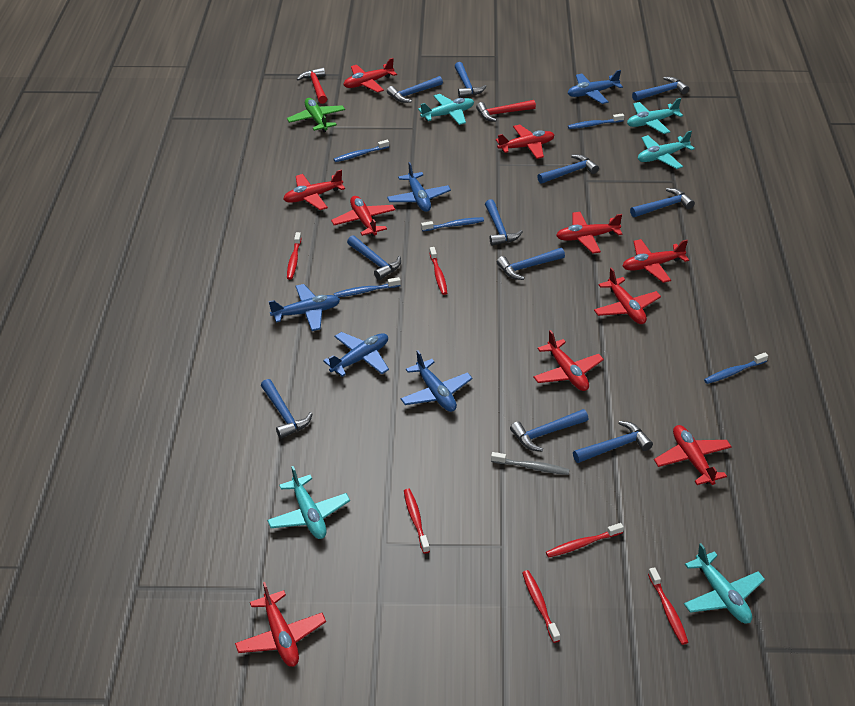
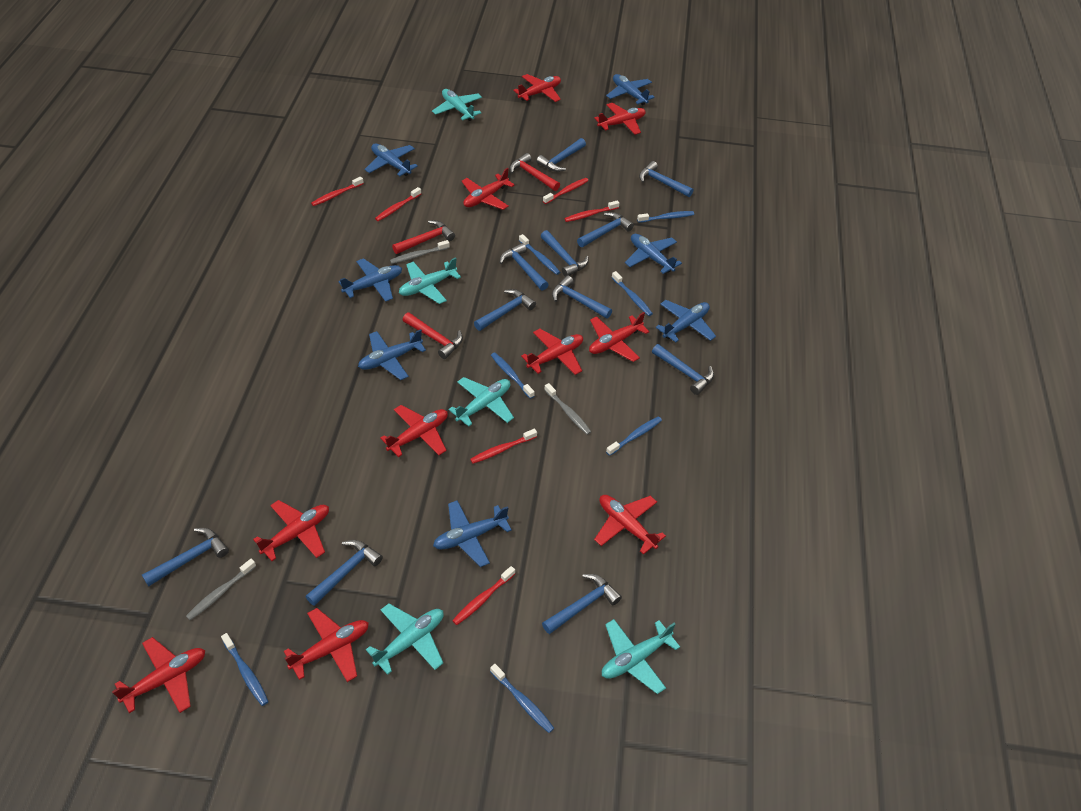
blue plane: [268,284,340,331] [323,332,389,377] [387,162,451,212] [401,350,472,412] [568,70,623,104] = 5 -> [338,258,402,302] [358,329,426,380] [364,143,418,176] [433,500,512,567] [606,74,655,105] [625,234,682,274] [656,300,716,342] = 7
blue toothbrush: [333,140,389,162] [334,277,401,297] [421,217,484,231] [568,113,624,129] [704,353,768,384] = 5 -> [221,633,269,706] [490,664,554,733] [491,353,535,399] [519,234,560,275] [606,416,662,456] [611,271,653,316] [637,211,694,223] = 7
green plane: [287,98,345,132] = 1 -> none = 0
grey toothbrush: [491,452,570,475] = 1 -> [186,559,256,620] [390,240,450,264] [544,383,591,435] = 3
red hammer: [297,68,327,104] [476,100,536,122] = 2 -> [392,220,455,254] [403,313,463,359] [510,153,560,191] = 3

